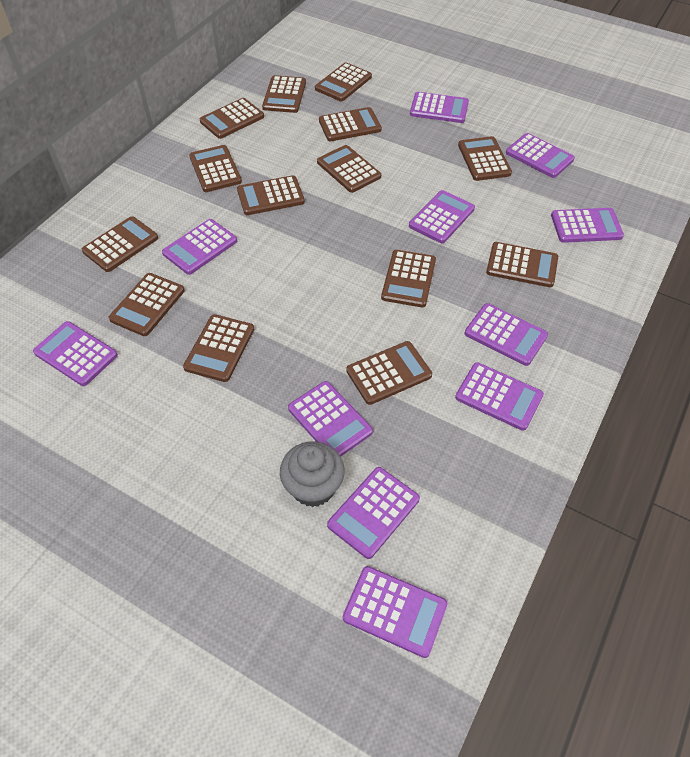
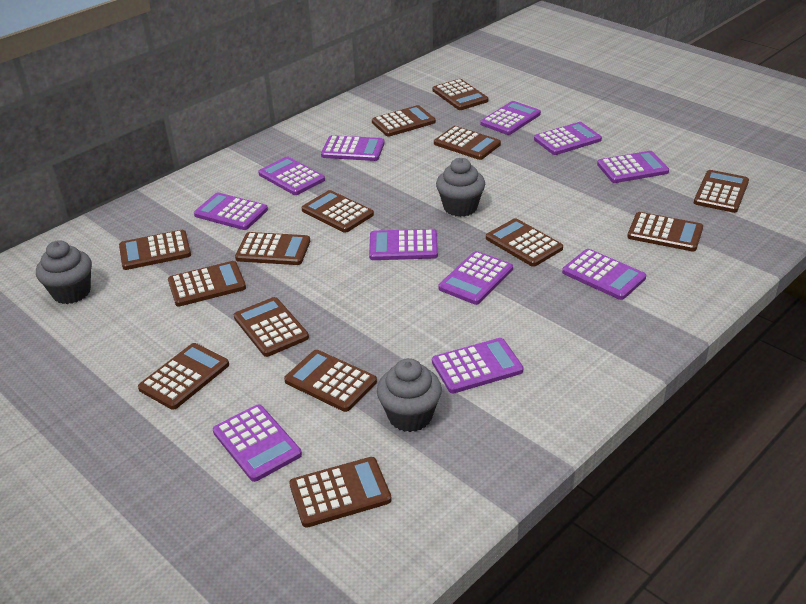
grey cupcake: [280,441,345,507] = 1 -> [36,240,92,304] [377,358,442,432] [436,158,485,217] = 3

